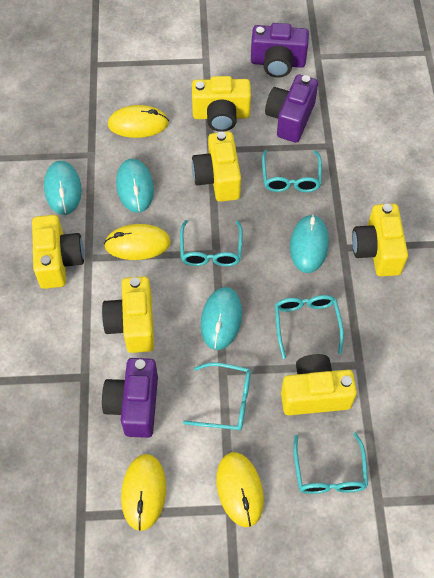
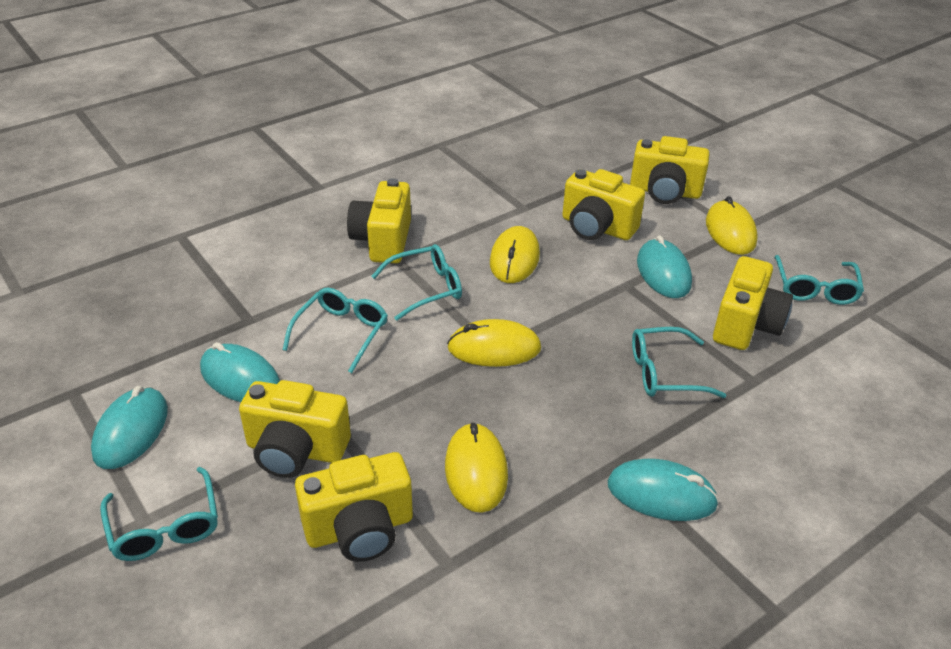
purple camera: [102,358,158,438] [251,23,309,78] [265,75,318,142] = 3 -> none = 0

